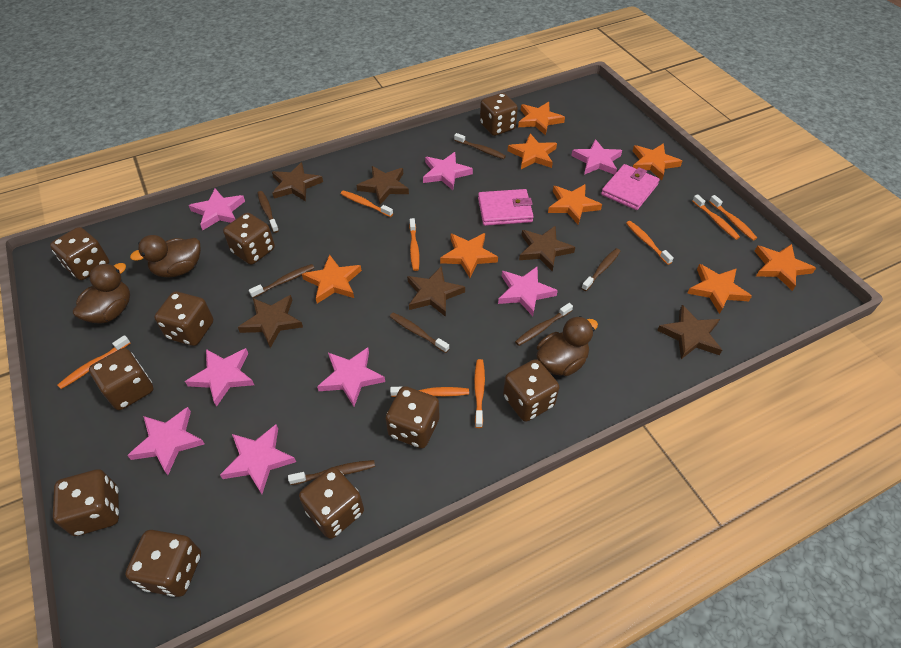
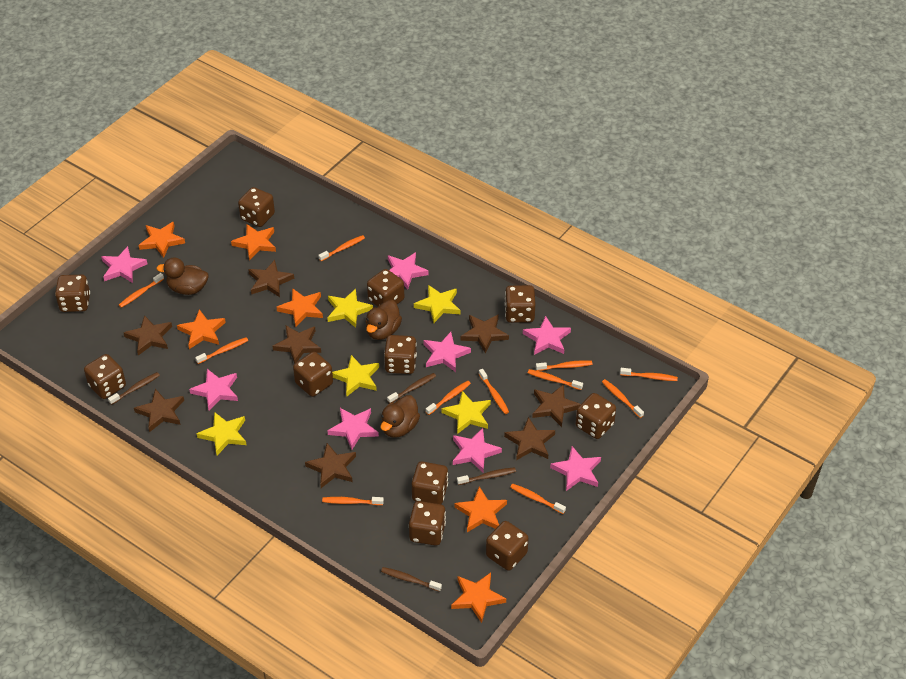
brown dice: [50,227,109,280] [53,469,119,536] [89,348,153,410] [125,530,201,597] [154,291,213,346] [223,213,275,265] [299,467,364,539] [385,386,439,448] [480,93,518,136] [503,359,559,422] = 10 -> [55,275,90,312] [84,354,126,399] [238,187,275,227] [293,352,333,397] [367,269,404,307] [384,335,417,374] [409,501,446,546] [412,461,448,504] [486,521,529,571] [505,285,536,323] [576,393,616,439] = 11
brown star: [238,295,303,348] [272,162,323,201] [356,166,409,205] [407,267,465,317] [519,226,575,272] [657,305,722,359] = 6 -> [124,315,172,355] [134,389,184,432] [248,260,294,297] [273,325,321,364] [305,443,356,488] [461,314,509,353] [504,417,555,460] [532,384,581,427] = 8
brown toothbrush: [249,264,314,298] [258,191,279,233] [288,460,375,485] [390,312,449,353] [454,133,506,159] [515,303,573,346] [581,248,620,291] = 7 -> [108,372,160,405] [381,567,442,592] [387,373,436,403] [457,467,516,485] = 4
orange star: [302,254,362,304] [440,233,498,278] [508,134,557,169] [518,102,565,135] [548,184,602,224] [633,143,682,180] [687,264,752,314] [755,244,816,291] = 8 -> [139,222,185,258] [177,309,226,349] [231,224,276,260] [276,288,323,327] [451,573,506,623] [454,486,507,532] = 6
orange toothbrush: [58,335,130,389] [341,190,393,217] [390,387,469,397] [409,218,420,271] [474,359,485,428] [626,221,674,265] [692,194,740,240] [709,195,757,240] = 8 -> [119,273,164,308] [195,337,248,364] [318,235,365,261] [322,497,384,505] [426,381,471,415] [479,369,509,414] [510,484,566,514] [528,369,583,390] [536,360,592,371] [602,379,644,418] [620,368,678,381] = 11
pink wallet: [478,189,534,226] [601,164,660,210] = 2 -> none = 0
yellow star: none = 0 -> [197,412,247,455] [327,289,373,328] [332,355,379,396] [414,285,460,323] [442,391,491,434] = 5

